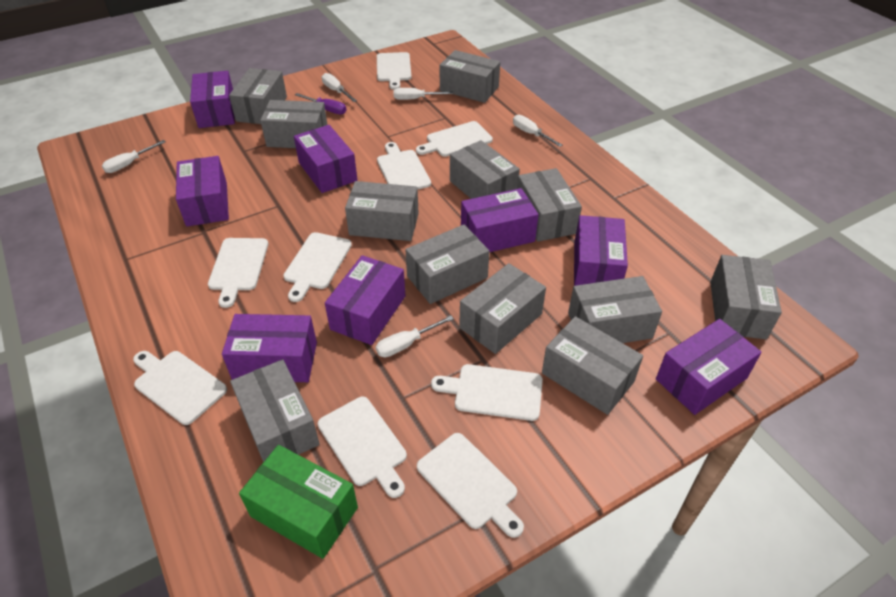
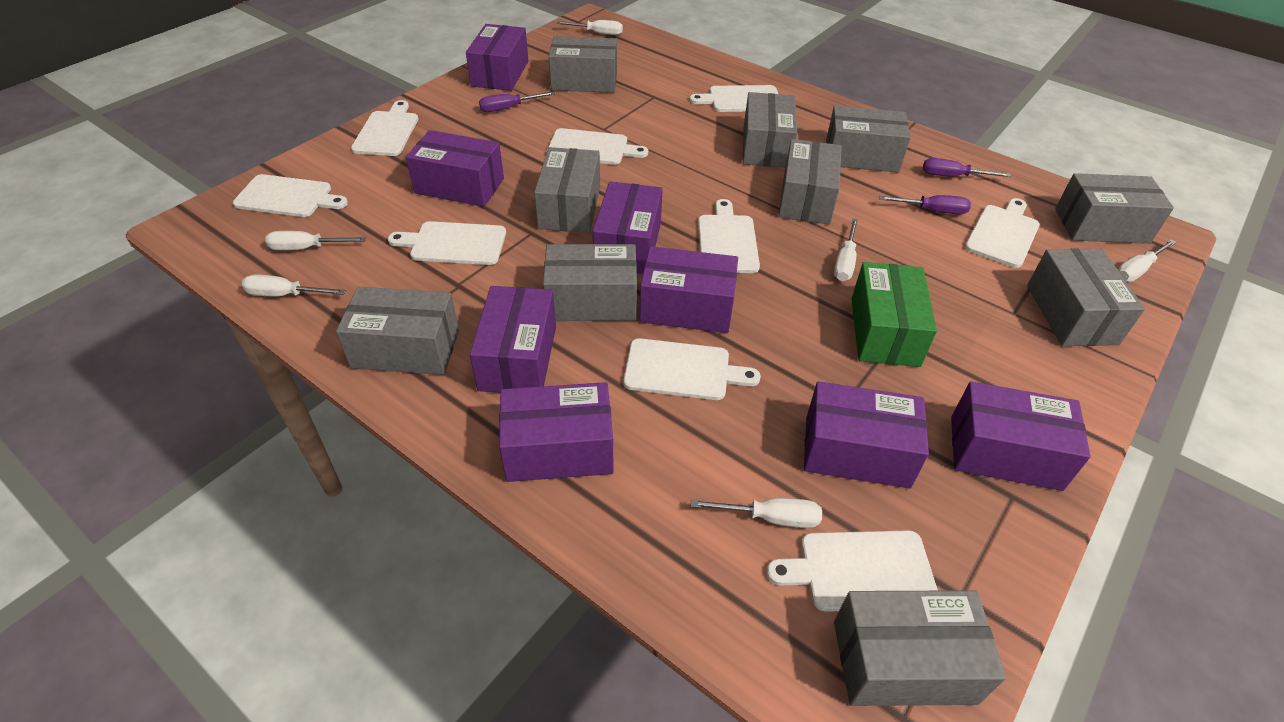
grey box: [229,68,287,124] [230,359,320,462] [260,100,327,148] [345,181,419,241] [405,225,489,304] [440,50,500,103] [450,140,520,199] [459,263,546,354] [517,168,582,242] [542,316,643,415] [568,276,662,343] [710,255,782,339] = 12 -> [336,287,459,375] [534,147,600,233] [543,244,637,321] [549,36,617,93] [743,92,797,168] [778,139,842,224] [826,106,911,173] [834,590,1006,706] [1027,248,1145,346] [1055,173,1174,244] = 10
purple screwdriver: [295,93,346,115] = 1 -> [479,91,555,112] [879,195,971,214] [923,158,1011,177] = 3
white screwdriver: [102,140,166,173] [322,73,357,102] [376,315,454,357] [394,88,453,100] [513,115,562,147] = 5 -> [242,274,346,296] [265,231,366,250] [557,20,623,35] [691,498,822,528] [834,219,858,281] [1118,239,1177,282] = 6

